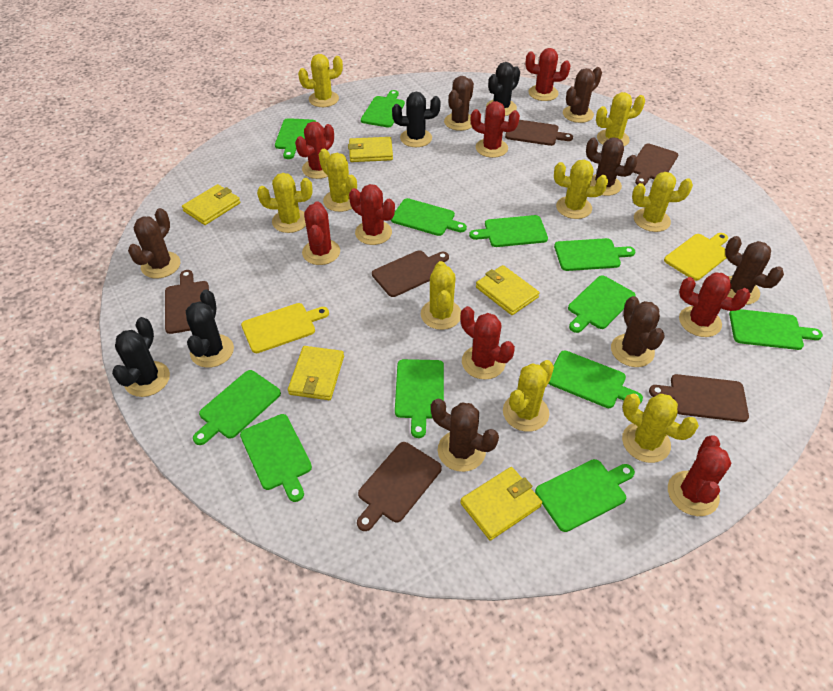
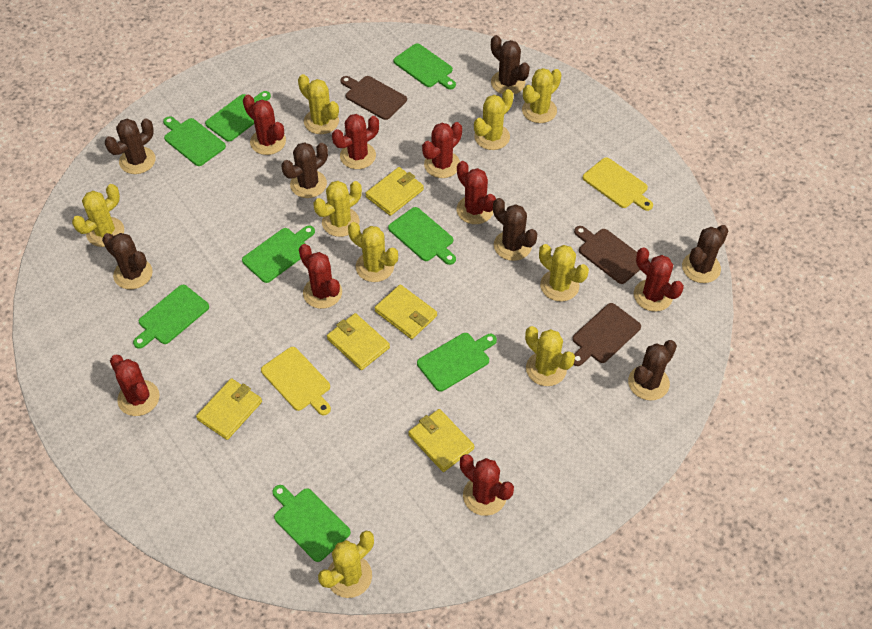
black cactus: [112,317,170,397] [186,289,234,368] [392,92,441,147] [486,62,520,116] = 4 -> none = 0
brown cutting board: [165,270,209,334] [357,442,442,531] [372,250,449,297] [505,120,573,146] [633,144,679,186] [649,374,749,422] = 6 -> [340,76,407,120] [572,303,641,366] [574,226,640,284] = 3
green cutting board: [193,370,281,445] [240,414,312,502] [275,118,316,159] [361,90,405,127] [391,198,467,236] [395,359,444,438] [469,215,548,247] [535,459,635,532] [548,351,643,408] [554,238,635,271] [568,275,636,333] [729,309,823,350] = 12 -> [133,285,209,349] [163,116,226,166] [205,91,271,142] [242,226,315,283] [273,485,351,562] [388,207,456,265] [393,43,456,89] [417,333,497,392] = 8

